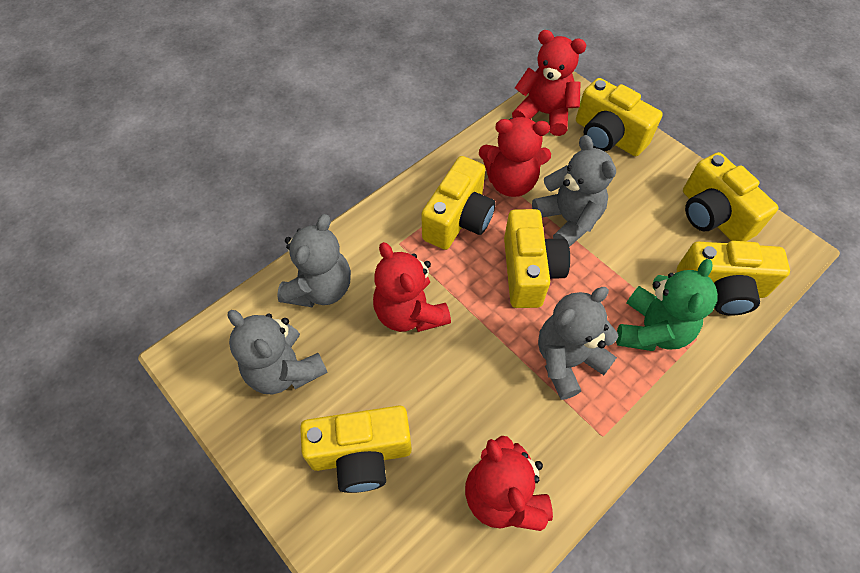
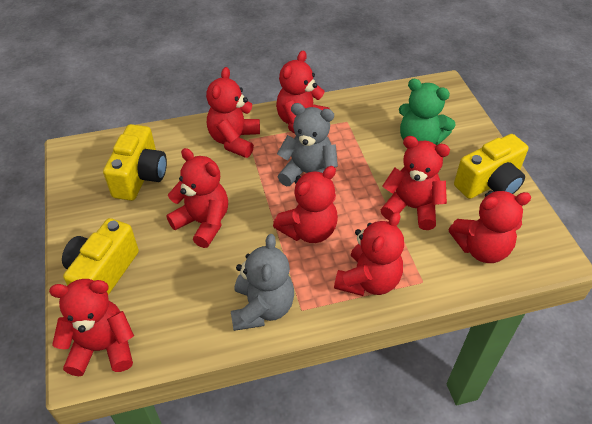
grey teddy bear: [227,310,328,394] [277,214,351,307] [532,135,616,247] [538,287,619,400] = 4 -> [231,234,294,331] [277,103,338,186] = 2
red teddy bear: [373,242,451,332] [465,436,553,531] [479,117,551,197] [512,30,586,136] = 4 -> [49,279,134,376] [166,148,228,248] [206,67,260,158] [273,166,338,243] [276,50,330,134] [334,212,404,296] [381,136,450,230] [448,190,532,263] = 8
yellow camera: [300,406,412,493] [421,156,496,250] [504,209,570,308] [576,78,663,156] [677,241,790,315] [683,152,778,241] = 6 -> [62,218,139,295] [103,124,167,201] [454,134,528,199] = 3

